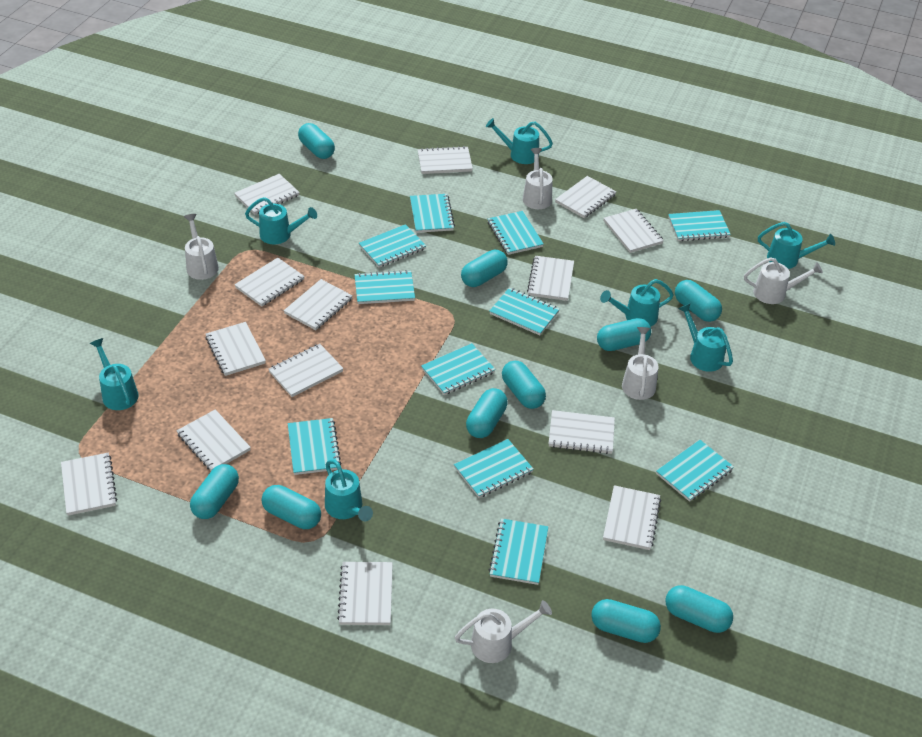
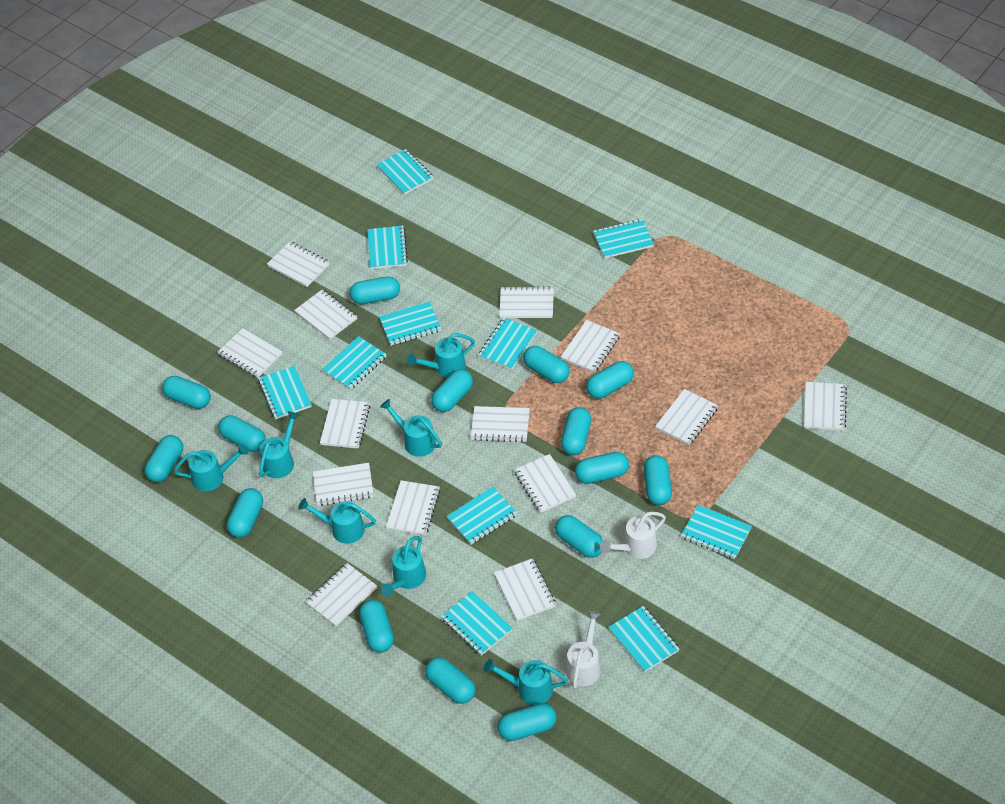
turquoise capsule: [190,464,239,519] [262,485,321,529] [298,123,335,159] [461,250,508,287] [466,388,508,438] [502,361,546,409] [591,599,661,643] [597,318,651,351] [665,585,733,633] [675,280,722,322] = 10 -> [145,435,183,482] [162,376,211,409] [218,415,266,452] [227,488,263,538] [350,276,400,304] [359,600,394,653] [425,657,475,704] [431,369,473,412] [498,703,557,741] [523,346,570,383] [555,515,603,558] [561,407,591,455] [575,452,629,484] [586,361,634,399] [643,455,672,505] = 15
white watering can: [184,214,219,280] [455,600,552,663] [523,148,553,209] [622,327,659,400] [744,257,823,304] = 5 -> [566,611,601,689] [600,512,666,559] = 2

